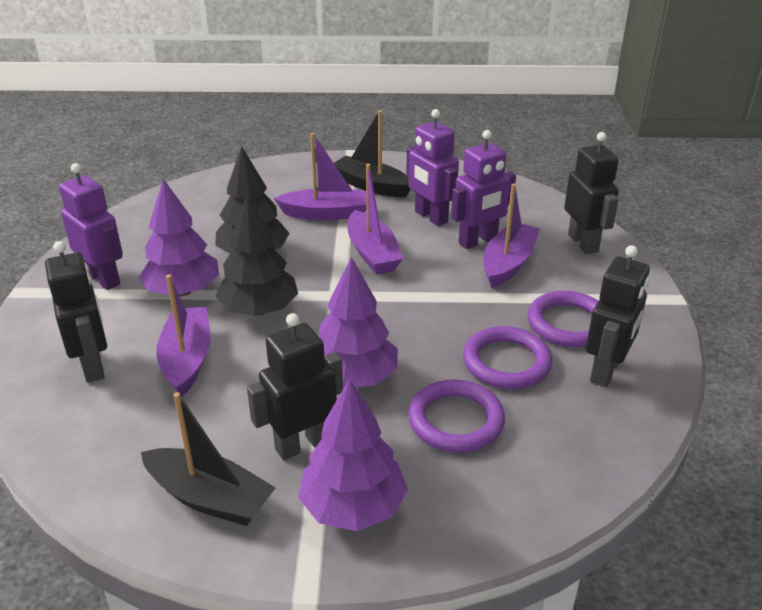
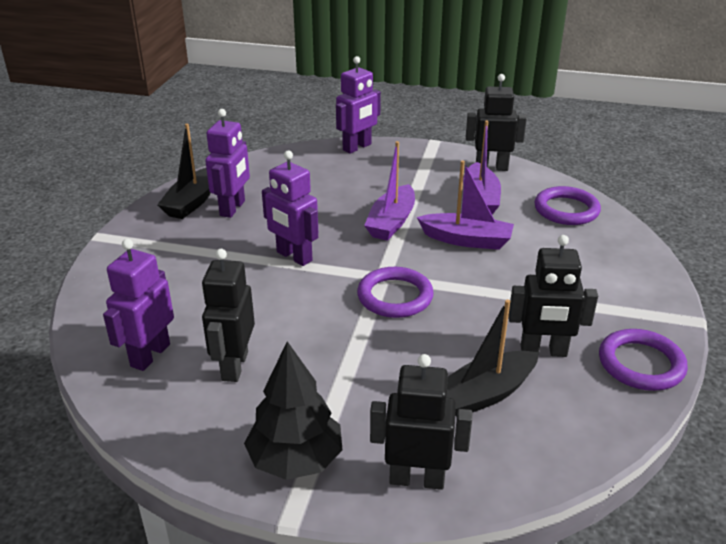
black tree: [215,146,290,254] [215,196,298,316] = 2 -> [244,341,342,480] = 1
purple boat: [156,274,210,397] [274,133,367,220] [348,164,403,275] [483,183,540,288] = 4 -> [364,141,415,241] [417,160,514,250] [463,121,501,215] = 3
purple robot: [59,163,123,290] [406,109,459,226] [451,130,516,249] = 3 -> [103,239,174,371] [205,109,250,218] [262,151,318,266] [336,56,381,154] = 4
purple tree: [138,179,219,296] [298,378,408,531] [319,257,398,388] = 3 -> none = 0

